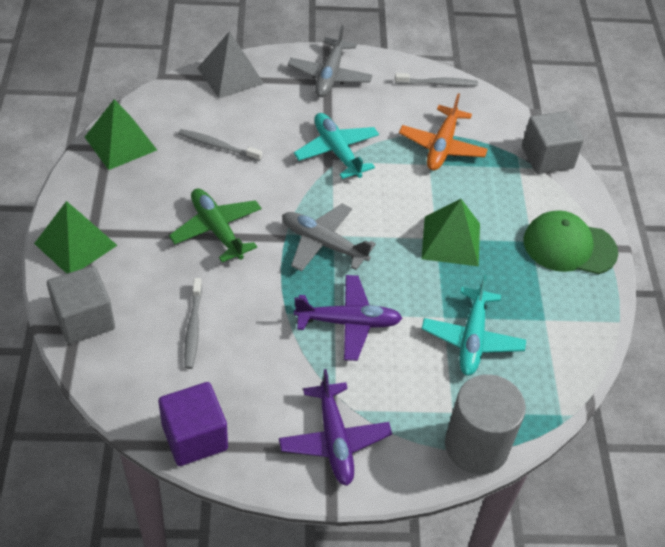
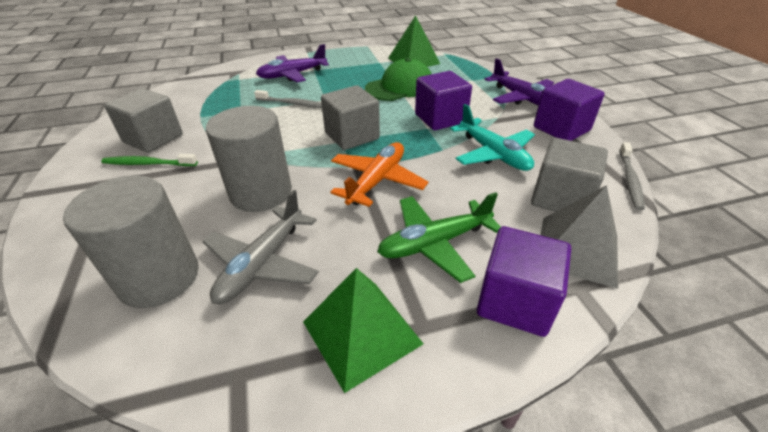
green pyramid: [34,201,117,274] [85,99,157,170] [421,199,480,266] = 3 -> [303,268,423,393] [388,15,440,67] = 2
green toothbrush: none = 0 -> [101,154,198,166] = 1
grey cube: [47,266,115,344] [522,111,584,174] = 2 -> [104,88,183,153] [321,85,380,150] [531,138,608,212] = 3
grey cylinder: [445,374,526,474] = 1 -> [63,176,199,308] [206,106,292,212] = 2
grey plane: [282,204,376,272] [288,25,372,97] = 2 -> [202,190,319,304] = 1
grey toothbrush: [178,129,262,161] [184,278,202,369] [395,73,478,86] = 3 -> [254,90,322,108] [619,142,645,210] = 2
purple cube: [158,382,228,466] = 1 -> [415,71,472,130] [477,226,571,337] [534,79,605,141] = 3
turquoise plane: [294,113,379,179] [422,275,526,376] = 2 -> [450,104,535,171] = 1

